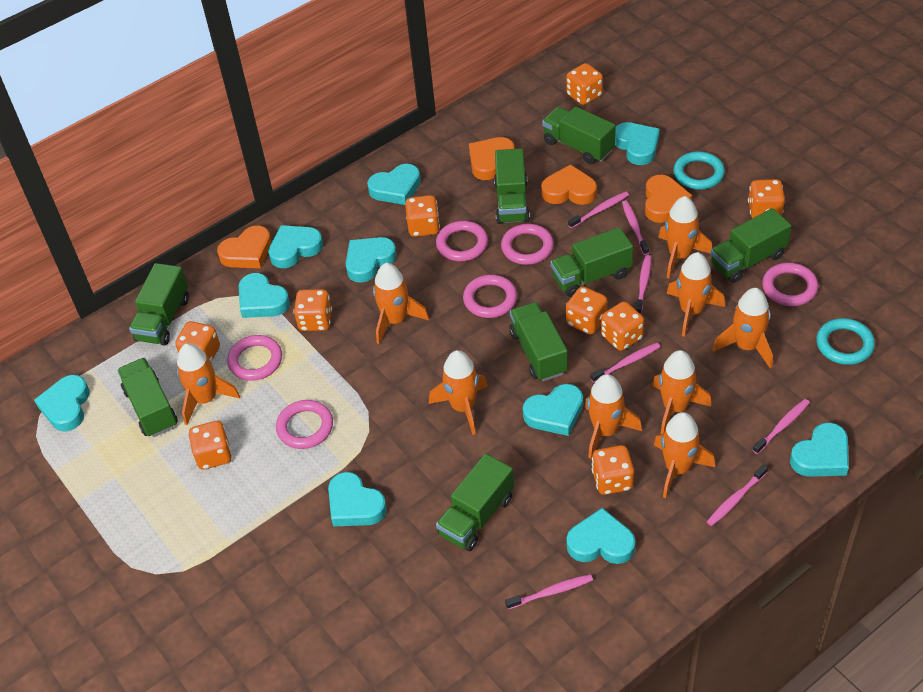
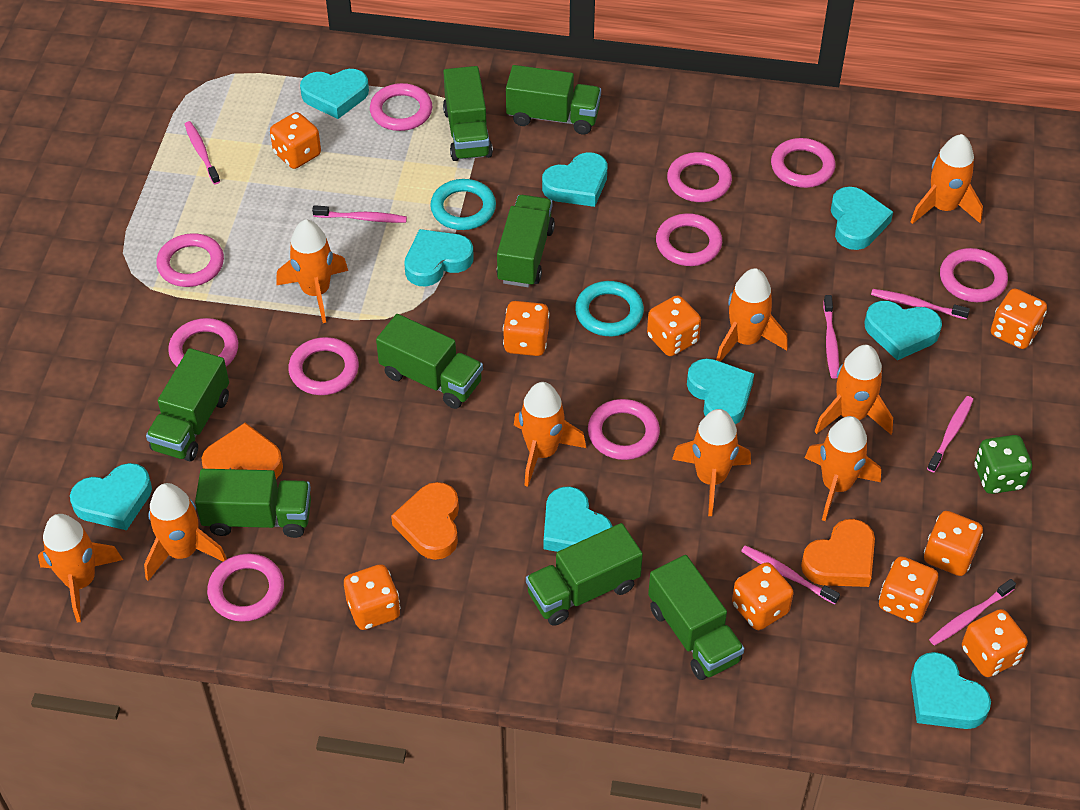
green dice: none = 0 -> [974,435,1032,494] = 1
orange heart: [217,226,272,268] [469,137,514,180] [541,164,597,205] [645,175,692,223] = 4 -> [201,423,283,479] [391,482,459,560] [801,519,875,587] = 3
pink ring: [227,335,282,381] [276,400,333,449] [436,221,488,261] [463,275,517,318] [501,224,554,265] [762,263,818,306] = 6 -> [156,233,224,287] [168,318,238,367] [207,553,284,622] [288,337,359,395] [370,83,432,131] [588,399,660,460] [656,213,722,266] [667,152,732,202] [771,138,835,188] [940,248,1008,302] = 10
turquoise heart: [34,375,90,432] [239,273,290,318] [268,225,323,268] [328,472,387,526] [345,237,397,283] [367,164,421,205] [523,384,583,436] [566,508,636,564] [615,122,660,165] [790,422,849,477] = 10 -> [70,463,152,530] [300,69,369,119] [404,229,474,286] [542,152,608,207] [544,486,612,552] [687,358,754,425] [831,187,893,250] [864,301,942,360] [911,652,991,729] = 9

